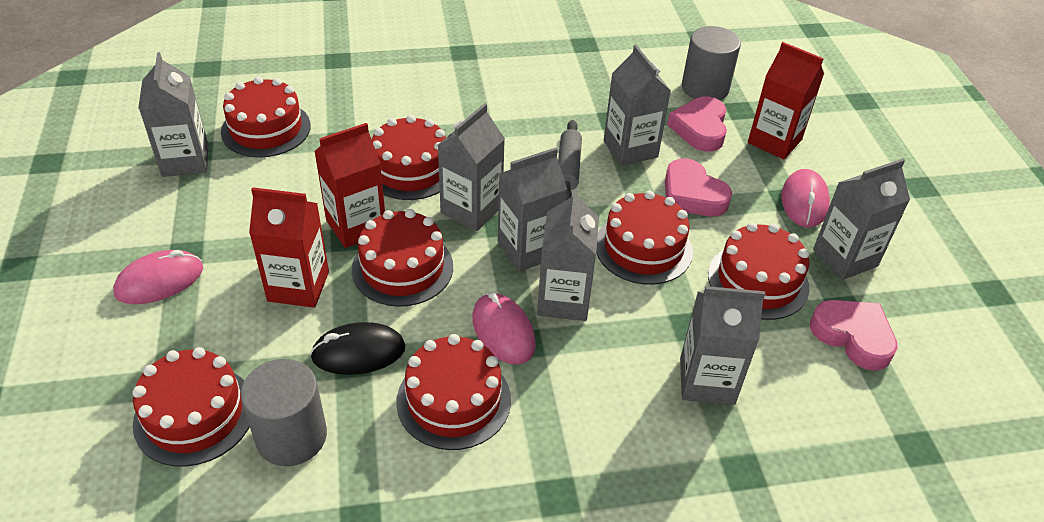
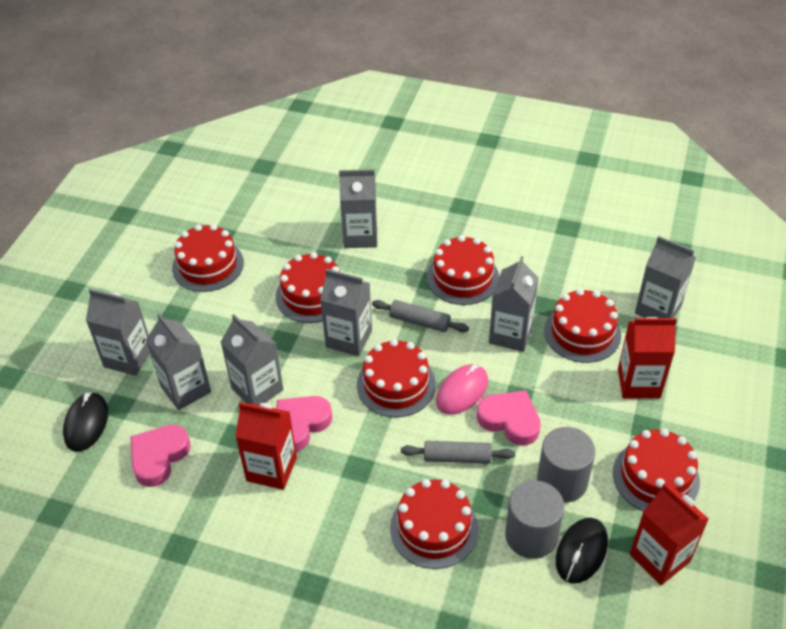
black mouse: [310,322,406,375] = 1 -> [63,392,108,452] [556,518,608,584] = 2
grey rolling pin: [558,120,582,200] = 1 -> [372,300,469,332] [401,441,515,464] = 2
pink mouse: [113,250,203,304] [472,292,536,365] [781,169,830,227] = 3 -> [436,364,488,415] = 1

